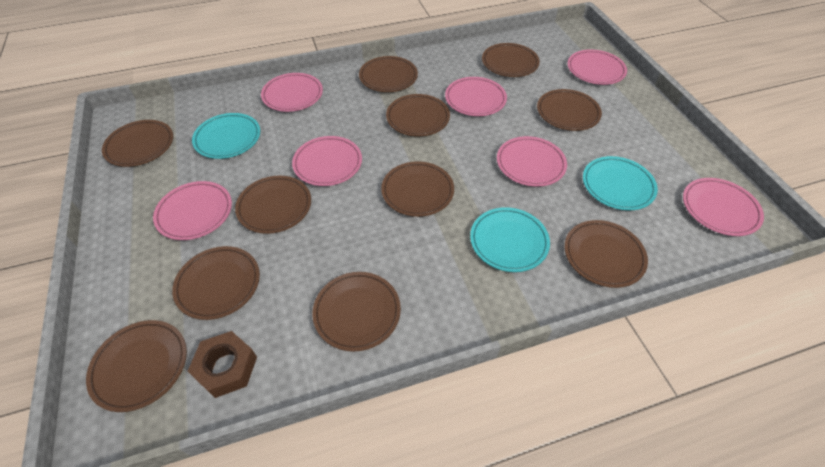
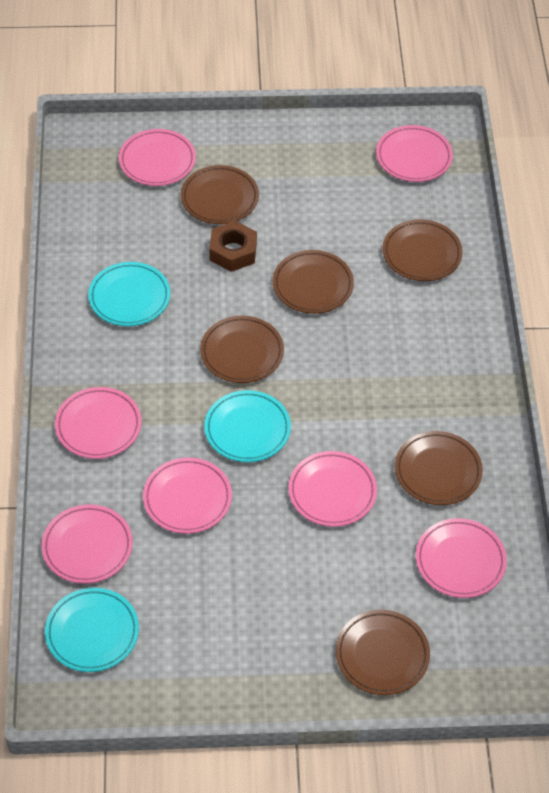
brown plate: [86,320,187,412] [102,120,173,167] [172,246,260,320] [235,176,311,234] [312,272,401,352] [359,56,418,92] [381,161,454,217] [386,94,450,137] [482,43,540,77] [537,89,602,131] [564,220,648,288] = 11 -> [181,165,259,224] [200,316,284,383] [273,250,354,314] [336,610,430,695] [382,219,463,281] [395,431,483,505] = 6

